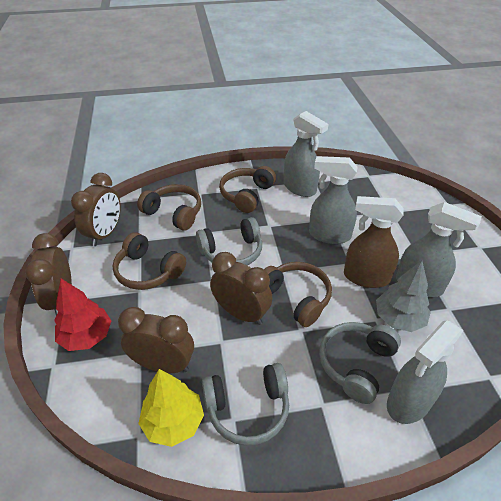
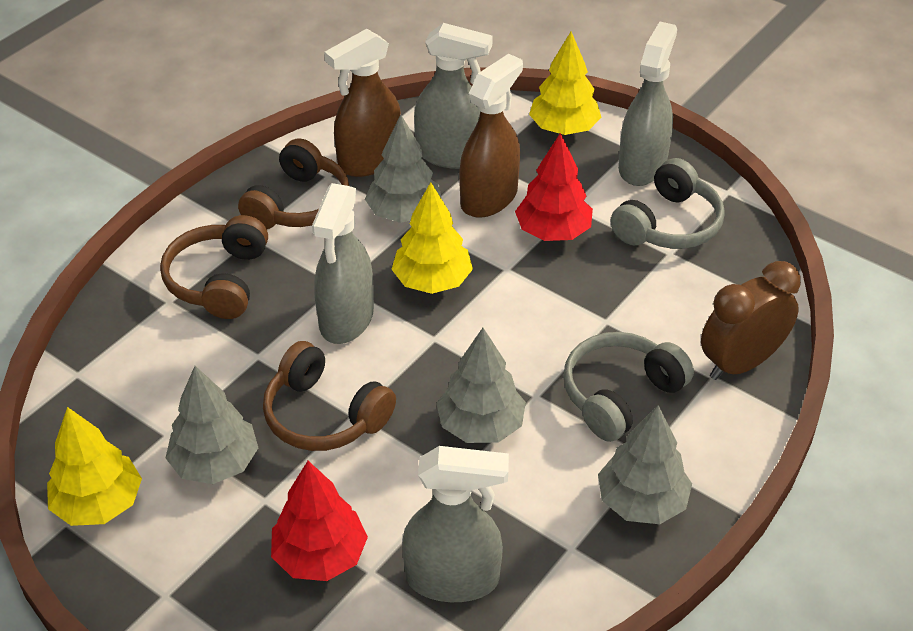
brown clock: [25,233,72,315] [71,173,121,246] [118,307,194,373] [210,252,272,325] = 4 -> [701,261,801,380] = 1
brown headphones: [113,232,186,290] [137,184,201,230] [219,166,276,213] [264,262,332,327] = 4 -> [160,215,268,319] [238,138,349,229] [263,341,396,451] = 3
brown spray bottle: [344,196,403,288] = 1 -> [324,29,401,177] [459,54,523,218] = 2
grey headphones: [196,217,262,265] [202,363,289,446] [319,322,401,404] = 3 -> [563,332,694,442] [611,158,725,249] = 2
grey tree: [376,260,431,332] = 1 -> [166,366,258,484] [365,115,441,223] [436,328,526,443] [598,405,692,524] = 4
red tree: [54,279,112,351] = 1 -> [271,461,368,581] [515,133,593,241] = 2
yellow tree: [138,369,204,447] = 1 -> [47,407,142,526] [391,182,473,294] [529,31,601,135] = 3

